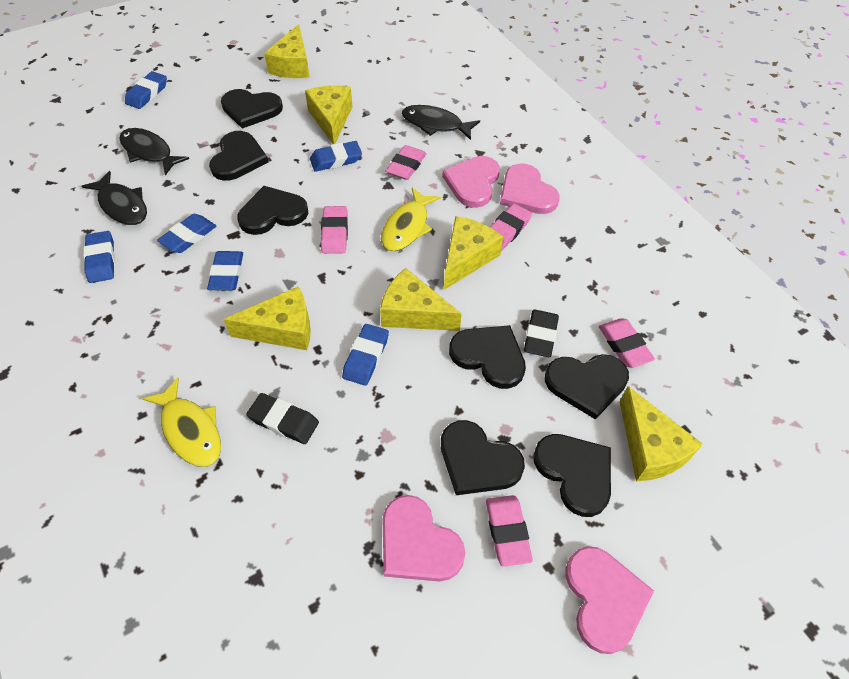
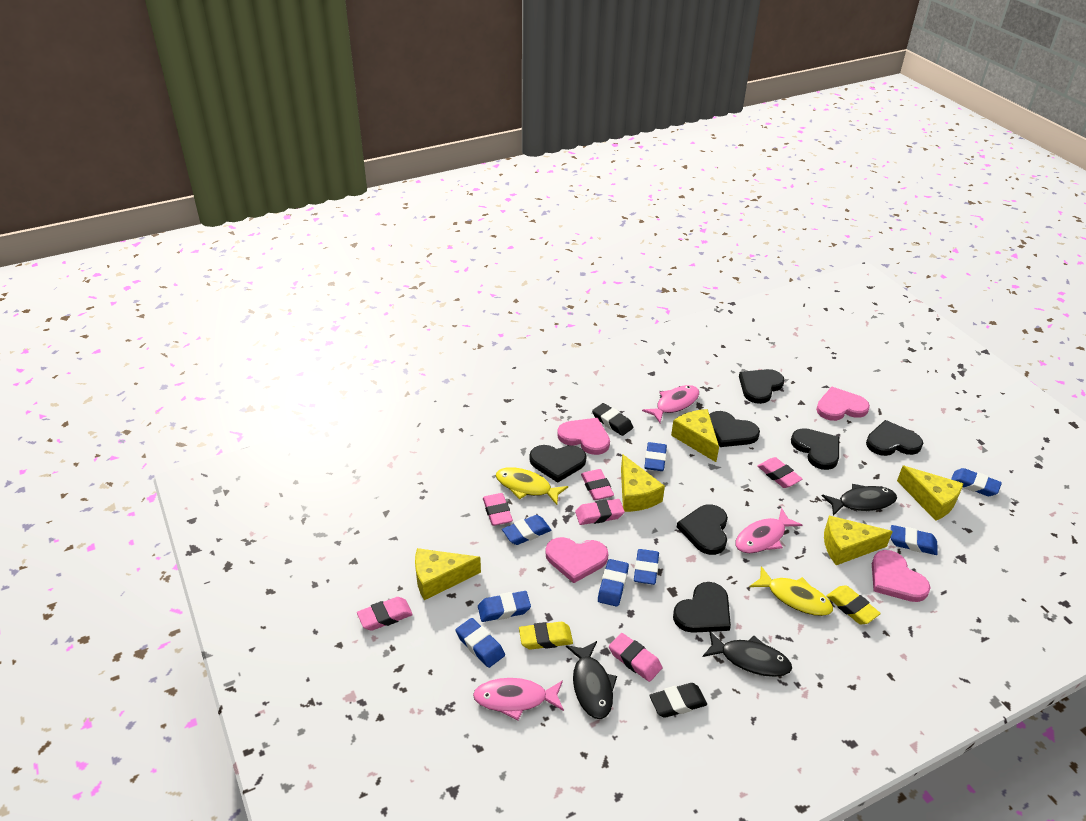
blue eraser: [83,231,115,283] [125,71,167,109] [157,214,216,253] [207,251,243,290] [310,141,362,172] [342,324,389,386] = 6 -> [455,618,505,668] [478,591,531,622] [502,515,551,545] [598,559,629,607] [634,549,659,585] [644,442,667,471] [890,525,937,555] [951,468,1002,496] = 8
pink eraser: [321,206,348,254] [386,145,426,180] [486,495,533,567] [490,203,532,251] [599,319,655,368] = 5 -> [357,597,413,631] [483,493,513,526] [575,499,625,525] [581,469,614,500] [609,633,662,682] [758,457,802,488] = 6
pink fish: none = 0 -> [473,678,564,720] [642,385,699,423] [735,508,802,553] = 3
yellow cheese: [224,286,311,350] [264,24,310,78] [305,85,353,144] [380,268,462,331] [444,216,503,290] [620,386,703,481] = 6 -> [415,548,481,600] [621,454,665,512] [671,409,719,462] [824,515,893,565] [897,466,963,520] = 5
yellow eraser: none = 0 -> [519,622,573,650] [826,585,881,624] = 2

